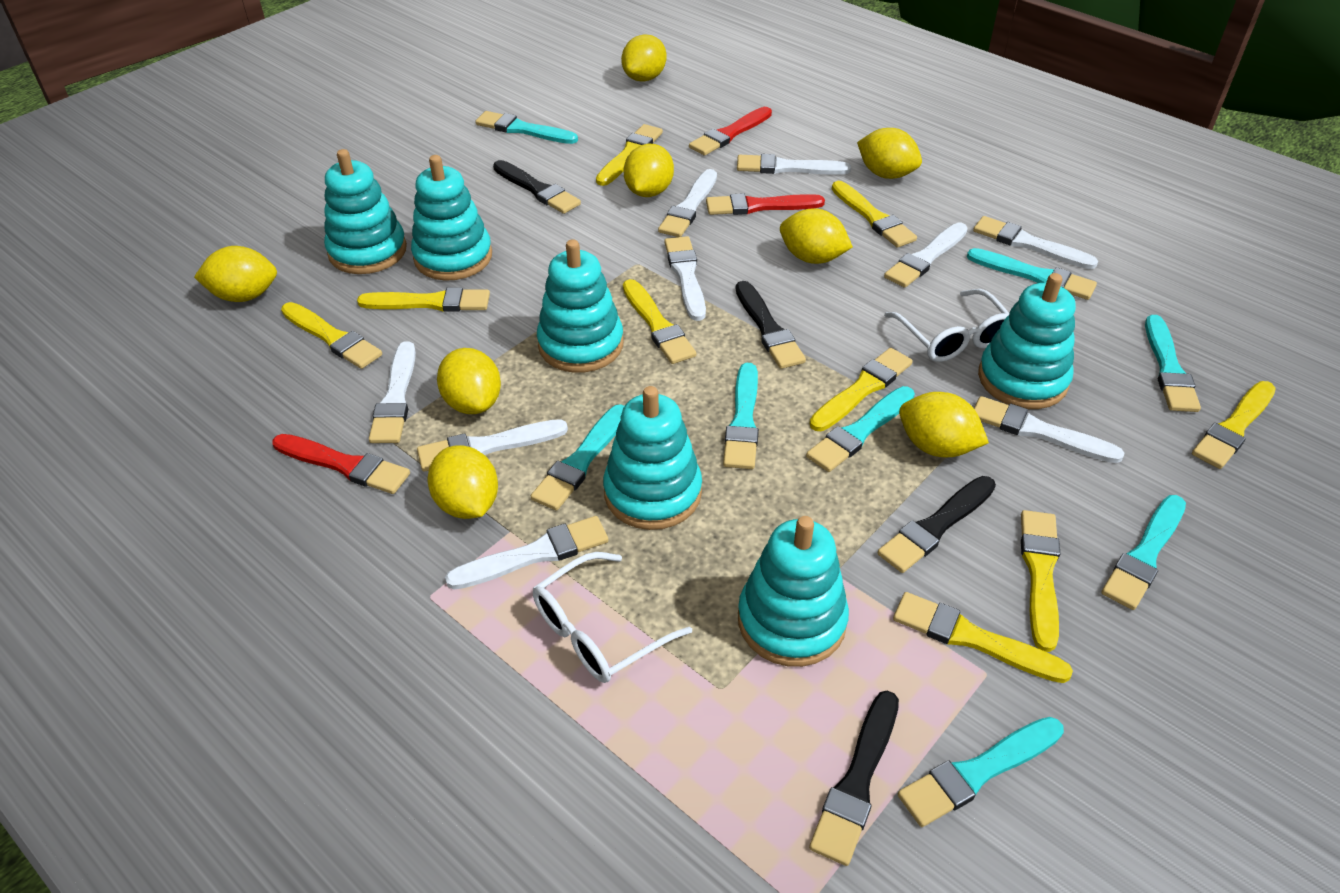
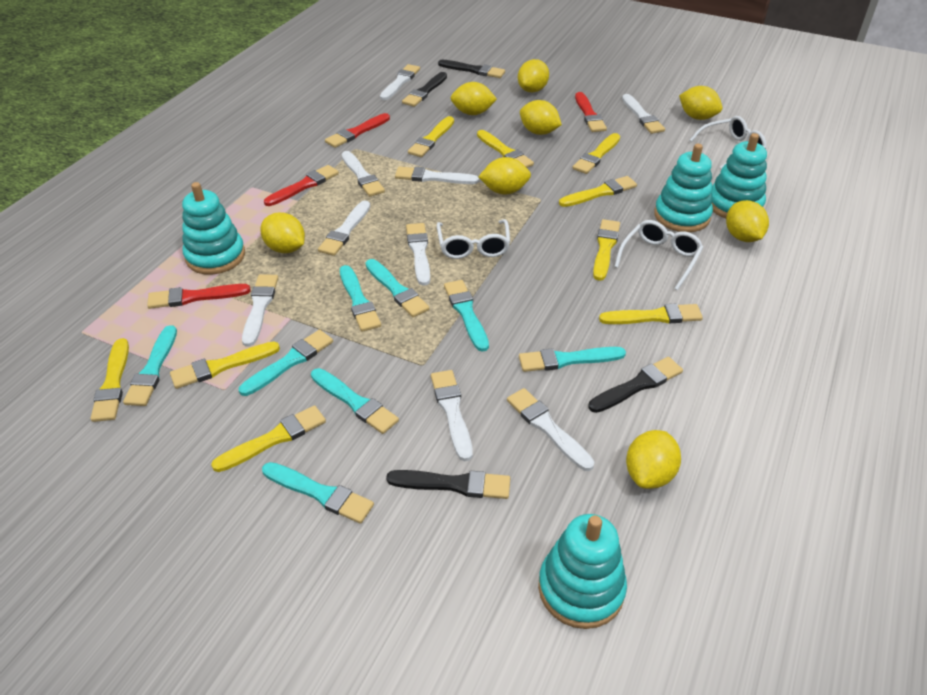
red brush: [272,434,410,494] [689,107,772,156] [706,193,825,215] = 3 -> [147,284,250,309] [264,165,339,206] [325,113,390,148] [575,92,607,132] = 4
turquoise stacking toy: [324,149,407,274] [411,155,492,281] [537,239,623,373] [603,386,702,530] [738,516,849,667] [978,273,1076,409] = 6 -> [182,182,245,275] [538,514,627,629] [654,144,713,232] [711,133,767,218] = 4
white glasses: [533,552,692,683] [884,289,1009,362] = 2 -> [437,219,510,259] [614,220,703,290] [689,116,767,169] = 3

